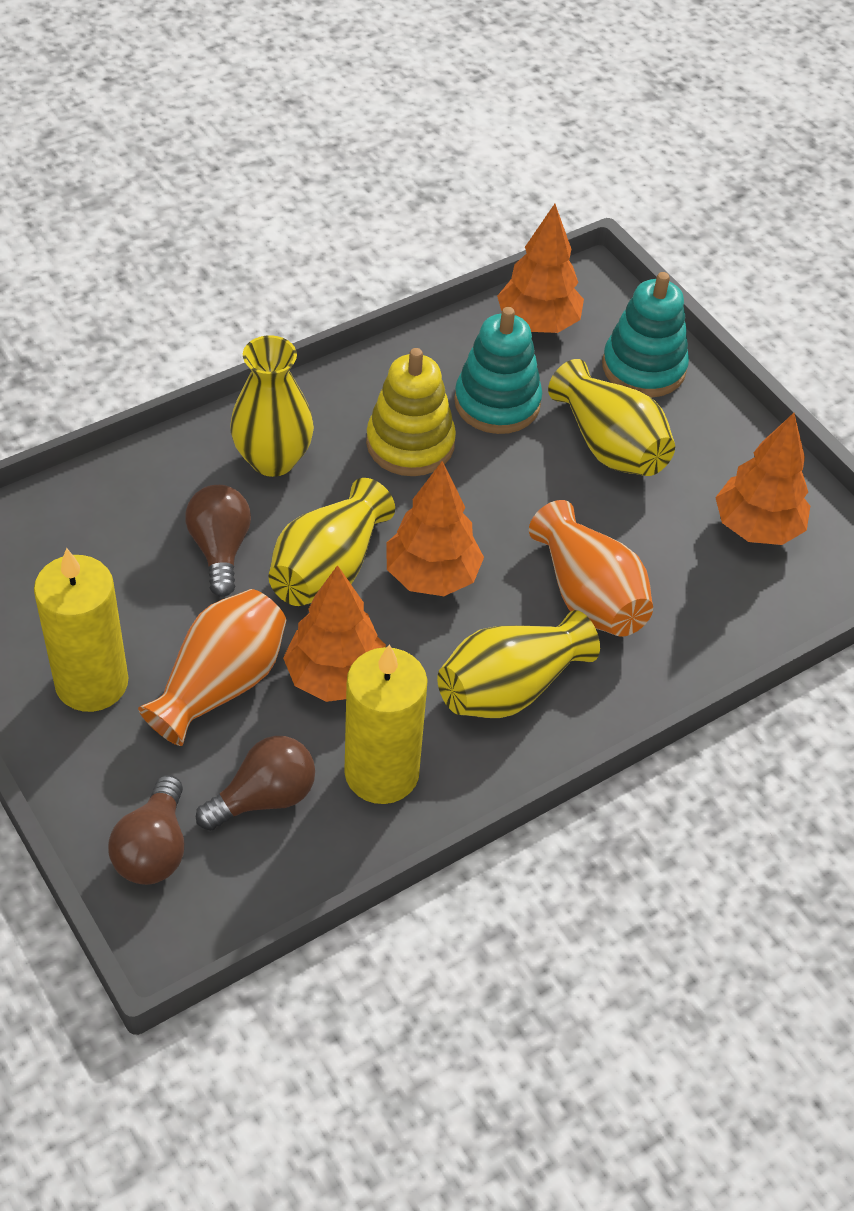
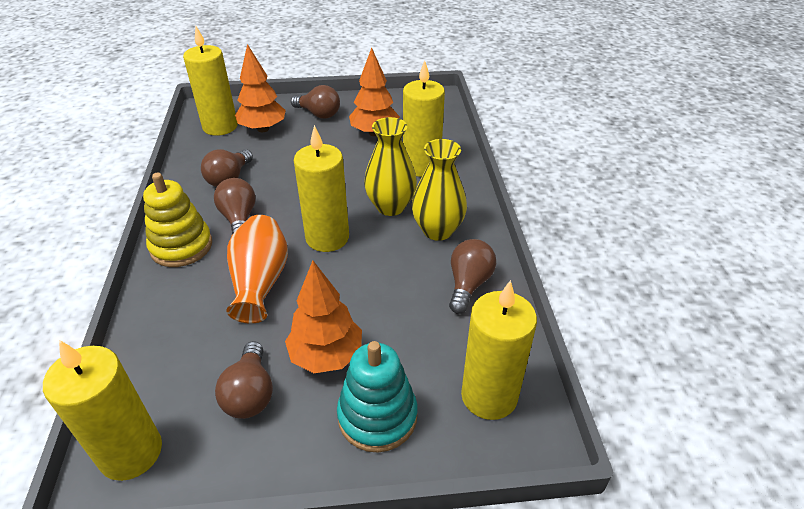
brown light bulb: [108,775,184,885] [185,485,251,597] [196,736,315,831] = 3 -> [201,149,253,187] [214,178,256,234] [215,341,273,419] [291,85,340,119] [449,239,496,314] = 5
orange tree: [283,565,386,702] [386,461,484,596] [497,204,584,333] [715,413,810,545] = 4 -> [235,44,286,132] [285,260,362,373] [349,48,400,136] = 3
orange vase: [138,589,286,746] [529,500,653,637] = 2 -> [227,215,288,323] = 1
turquoise stacking toy: [454,307,542,434] [602,272,689,398] = 2 -> [337,341,418,453] = 1
yellow candle: [34,548,128,712] [344,645,427,804] = 2 -> [43,340,162,481] [183,26,238,136] [294,125,349,252] [403,60,445,177] [461,280,537,420] = 5
yellow vase: [230,335,314,477] [268,478,395,606] [437,610,600,718] [548,359,675,476] = 4 -> [364,117,417,216] [412,139,467,241] = 2

